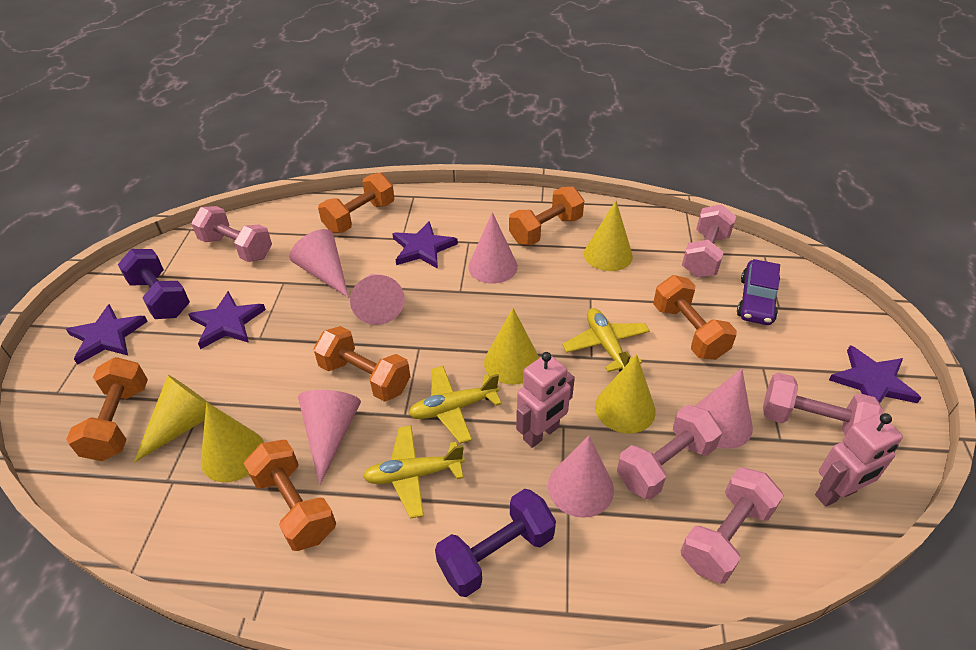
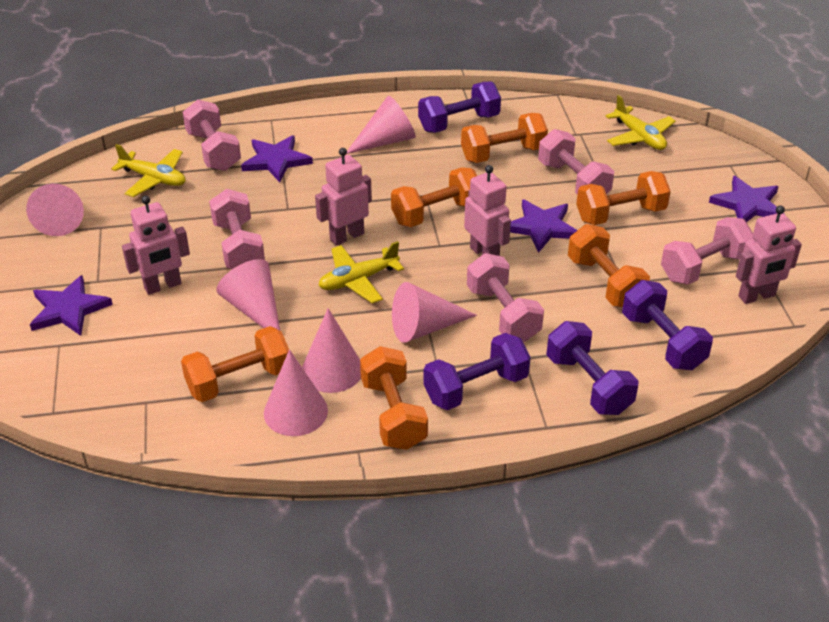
pink robot: [516,352,575,448] [815,413,903,507] = 2 -> [122,196,190,295] [315,148,372,246] [464,165,511,256] [736,205,802,304] = 4
purple car: [737,259,780,325] = 1 -> none = 0
purple dumbbell: [118,249,190,319] [435,489,556,597] = 2 -> [418,81,501,133] [423,333,531,410] [546,321,638,415] [622,280,713,370] = 4
yellow cone: [134,375,210,462] [201,402,264,482] [484,308,539,385] [584,201,633,271] [595,354,656,434] = 5 -> none = 0

